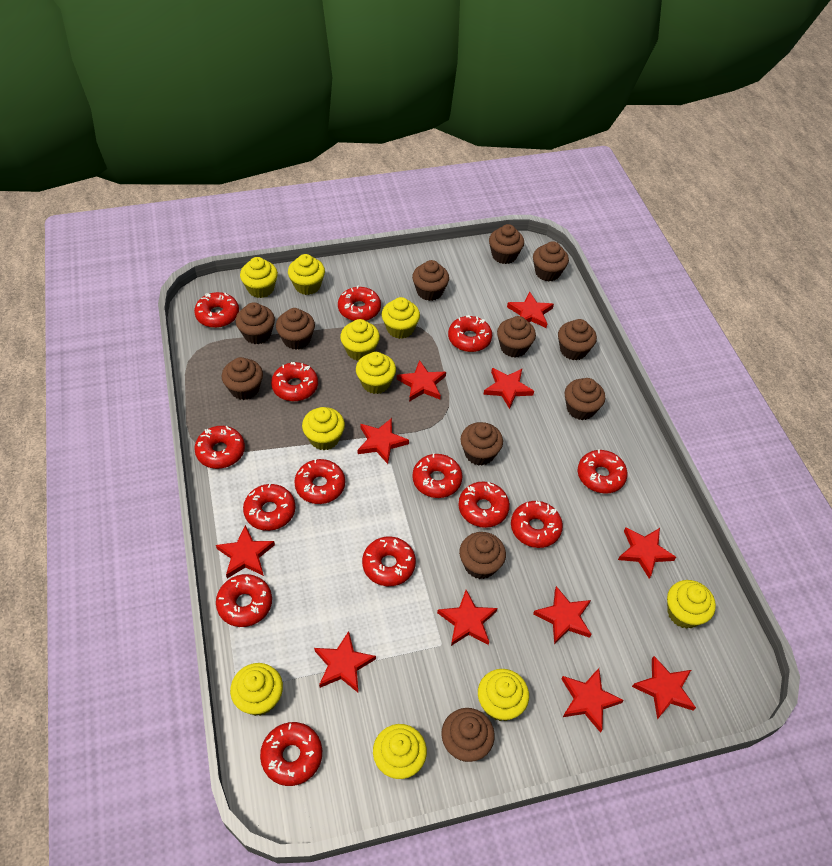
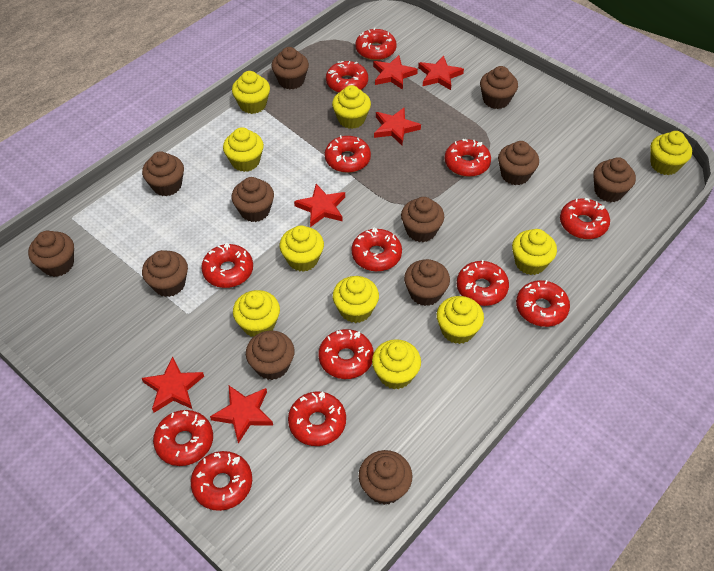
red donut: [194,292,239,328] [194,426,245,469] [216,574,272,627] [243,483,296,531] [260,722,322,786] [271,362,318,401] [294,459,345,504] [338,286,381,321] [362,536,416,586] [412,454,463,498] [448,315,492,352] [459,482,510,528] [511,501,563,548] [578,449,628,494] = 14 -> [153,410,213,466] [191,451,252,511] [201,243,253,288] [288,391,346,446] [318,329,374,379] [325,135,371,173] [326,61,368,93] [351,228,402,271] [355,28,397,60] [444,139,491,177] [457,260,509,306] [516,280,570,327] [560,198,610,239] = 13
red star: [216,525,275,578] [314,631,376,692] [358,418,409,464] [397,360,446,402] [437,590,497,646] [483,368,534,409] [507,292,554,328] [533,586,592,644] [562,668,624,733] [618,527,676,579] [632,656,696,720] = 11 -> [142,357,204,413] [210,386,273,443] [294,184,345,227] [373,55,418,90] [374,108,421,145] [418,56,464,90] = 6

